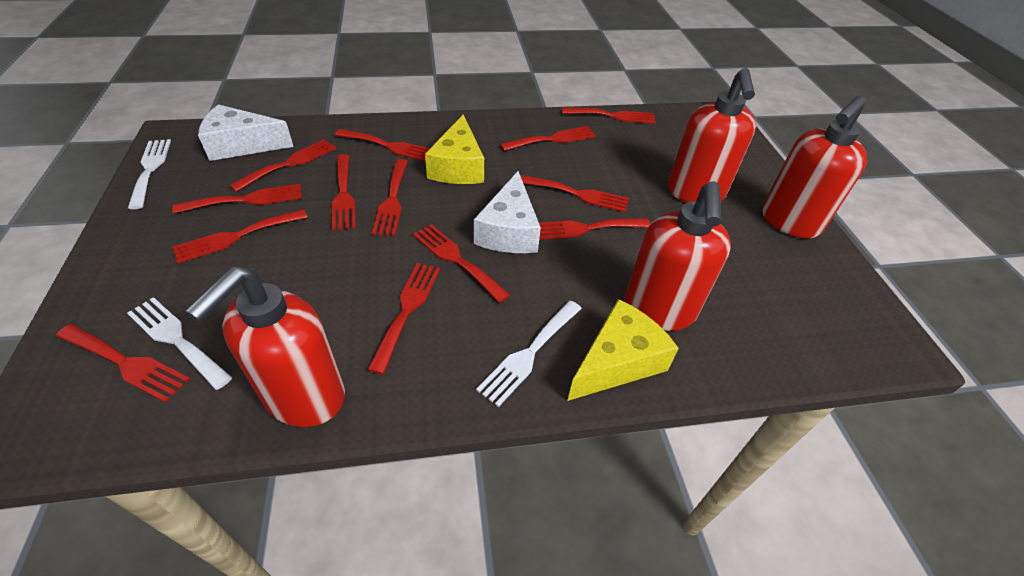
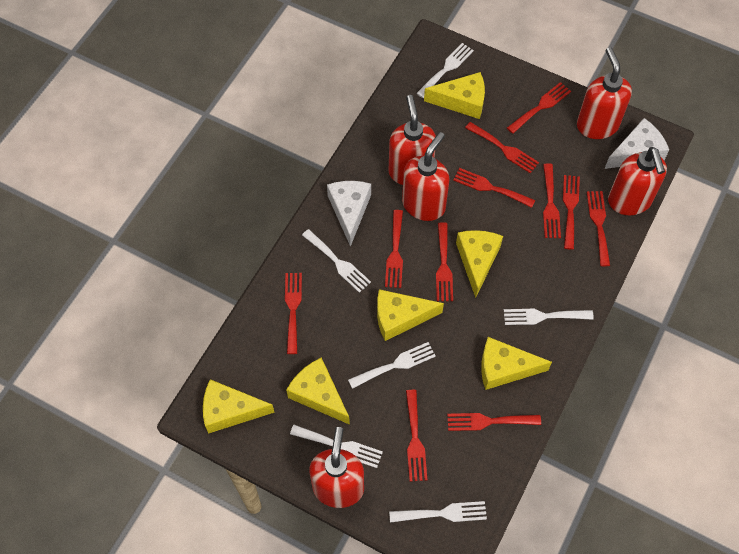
red fork: [56,324,190,403] [172,184,302,214] [172,209,308,264] [229,139,336,192] [332,154,356,230] [335,129,430,161] [367,263,440,374] [372,159,408,236] [413,224,510,303] [500,126,596,151] [521,175,629,212] [539,218,650,240] [562,107,656,124] = 13 -> [285,273,302,354] [385,210,403,288] [406,390,427,481] [436,222,453,301] [447,413,541,431] [453,168,535,208] [465,122,539,173] [507,82,571,134] [543,163,561,238] [563,175,580,250] [587,191,610,266] = 11
red soap dispenser: [185,266,345,427] [624,181,731,331] [668,68,756,203] [762,96,867,239] = 4 -> [309,427,364,508] [389,95,436,185] [402,132,450,221] [577,47,632,139] [608,147,667,215] = 5
white fork: [127,297,233,390] [128,139,171,209] [476,300,582,407] = 3 -> [290,425,383,468] [302,229,371,293] [348,342,436,389] [389,501,487,523] [416,43,474,98] [504,309,594,325] = 6
yellow cheese: [425,114,484,184] [567,299,679,401] = 2 -> [203,379,275,434] [286,357,350,425] [377,289,444,341] [424,72,485,119] [456,230,503,298] [481,337,552,390] = 6

